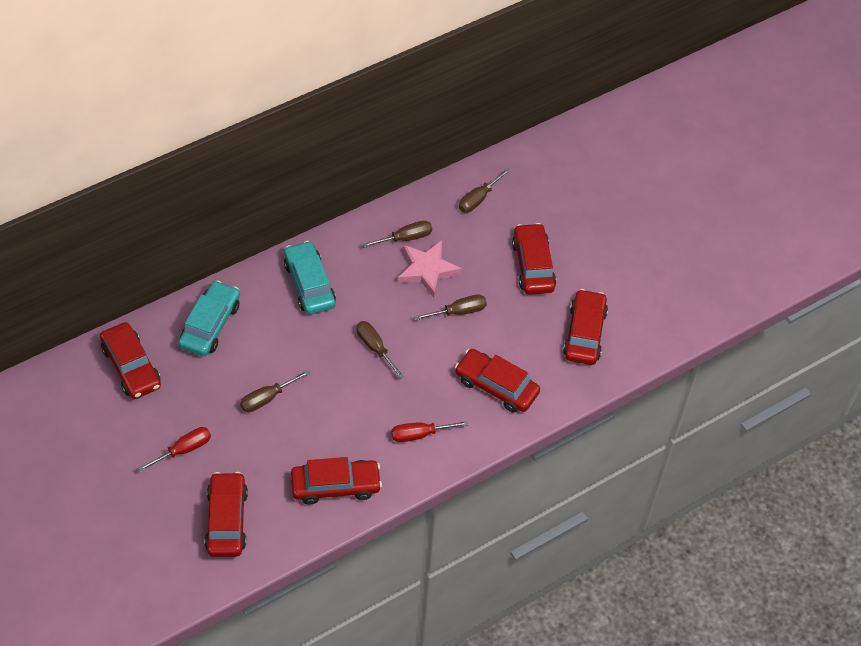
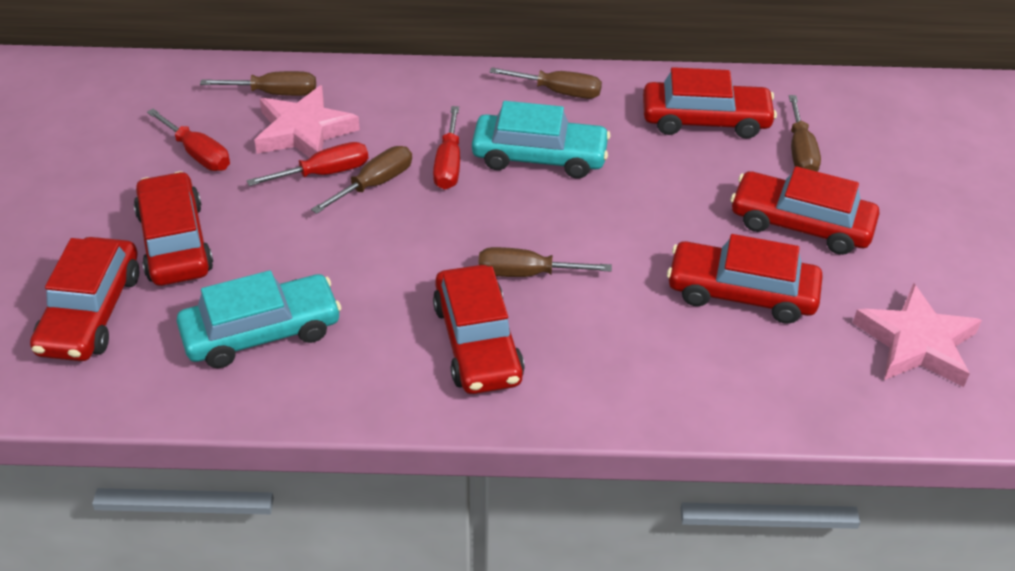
pink star: [397,240,462,298] = 1 -> [254,85,360,158] [853,283,982,387] = 2
red screwdriver: [138,427,211,472] [391,421,469,442] = 2 -> [147,109,230,171] [247,142,368,186] [433,106,460,190] = 3

